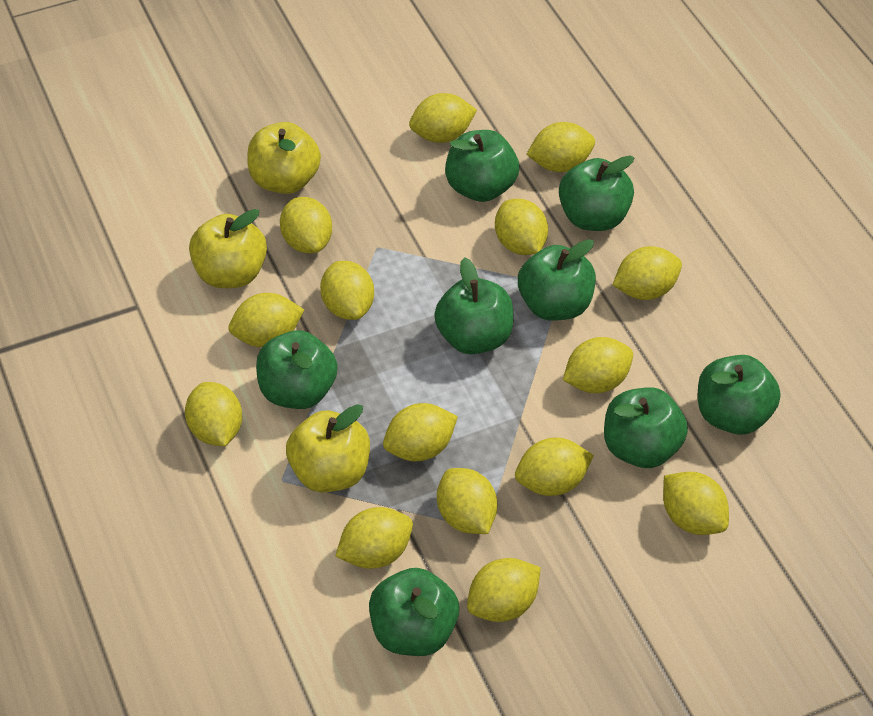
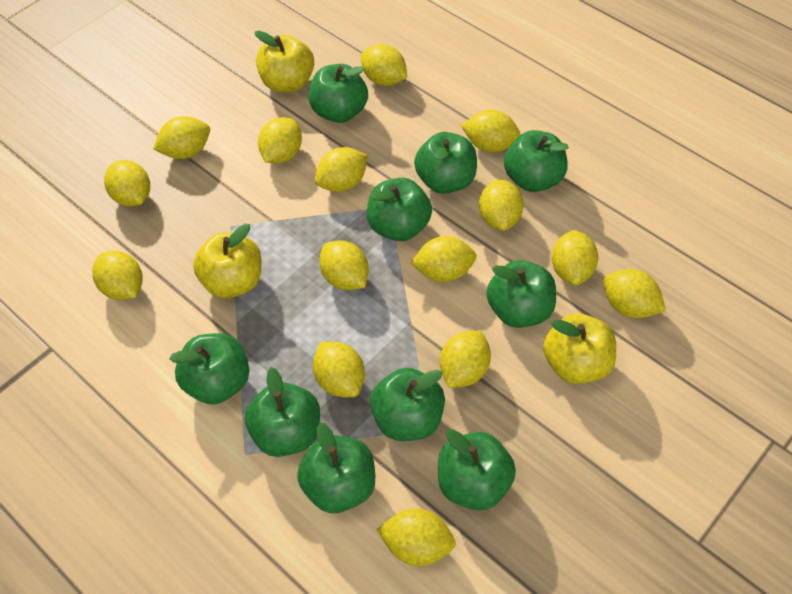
green apple: [256,330,338,409] [369,568,459,656] [434,257,513,354] [445,130,519,202] [518,239,596,321] [559,155,634,231] [604,387,688,468] [698,355,781,435] = 8 -> [169,333,249,405] [245,367,320,457] [297,422,375,513] [309,64,368,123] [367,178,432,241] [370,368,445,441] [414,132,477,194] [438,429,516,510] [487,260,556,328] [504,130,569,192] = 10

